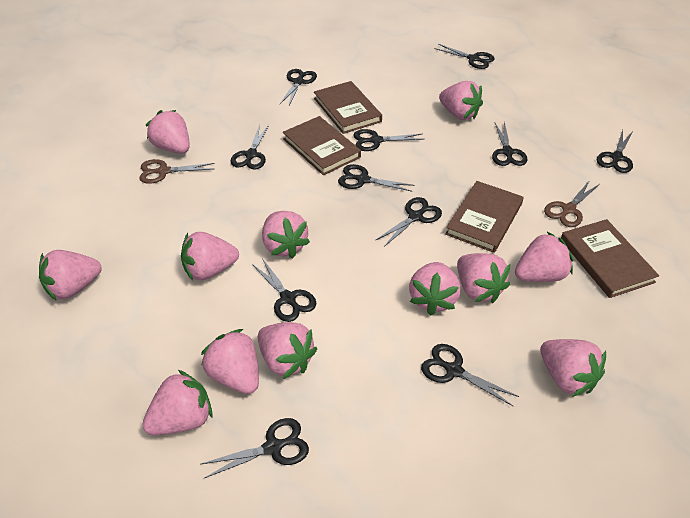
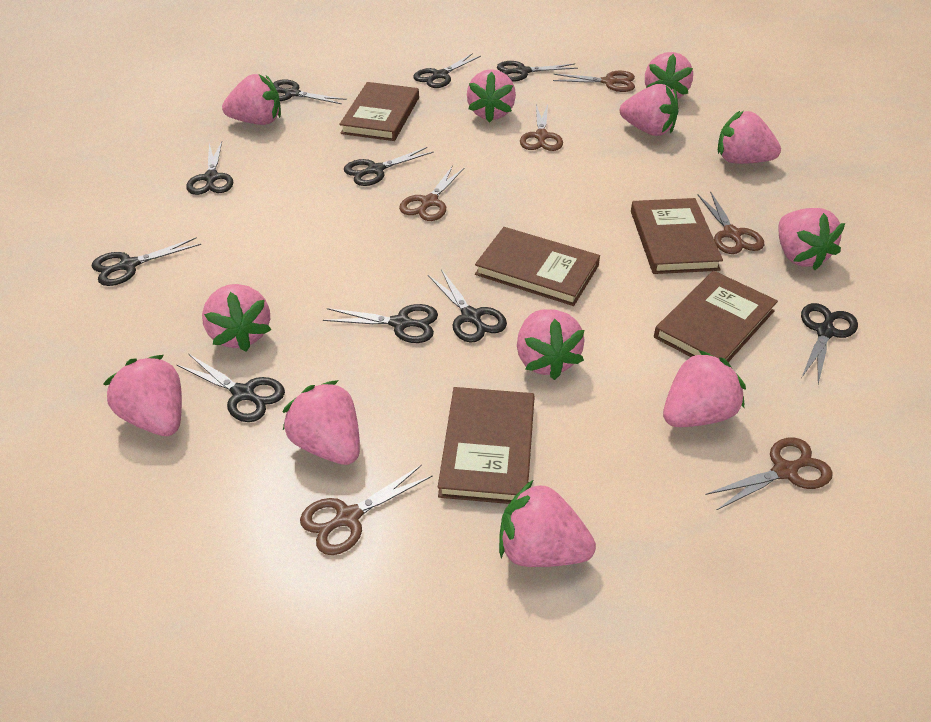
black scissors: [201,418,309,478] [230,124,269,170] [252,258,316,322] [280,69,317,105] [338,164,415,192] [354,129,424,151] [375,197,442,247] [421,344,519,407] [434,44,495,69] [492,121,528,166] [597,130,633,173] = 11 -> [91,237,201,286] [177,354,285,422] [186,141,233,195] [273,79,347,104] [323,304,438,343] [344,147,434,186] [413,53,481,88] [428,269,507,343] [497,61,578,82] [801,303,858,384] = 10
brown book: [283,116,361,175] [314,81,382,134] [445,181,524,253] [561,219,659,298] = 4 -> [339,82,419,141] [438,387,535,504] [475,227,600,306] [631,198,723,274] [654,271,778,362] = 5
brown scissors: [139,159,215,184] [544,180,600,227] = 2 -> [300,465,432,555] [399,166,464,221] [520,105,563,151] [553,71,635,92] [698,192,764,254] [705,437,833,510] = 6

